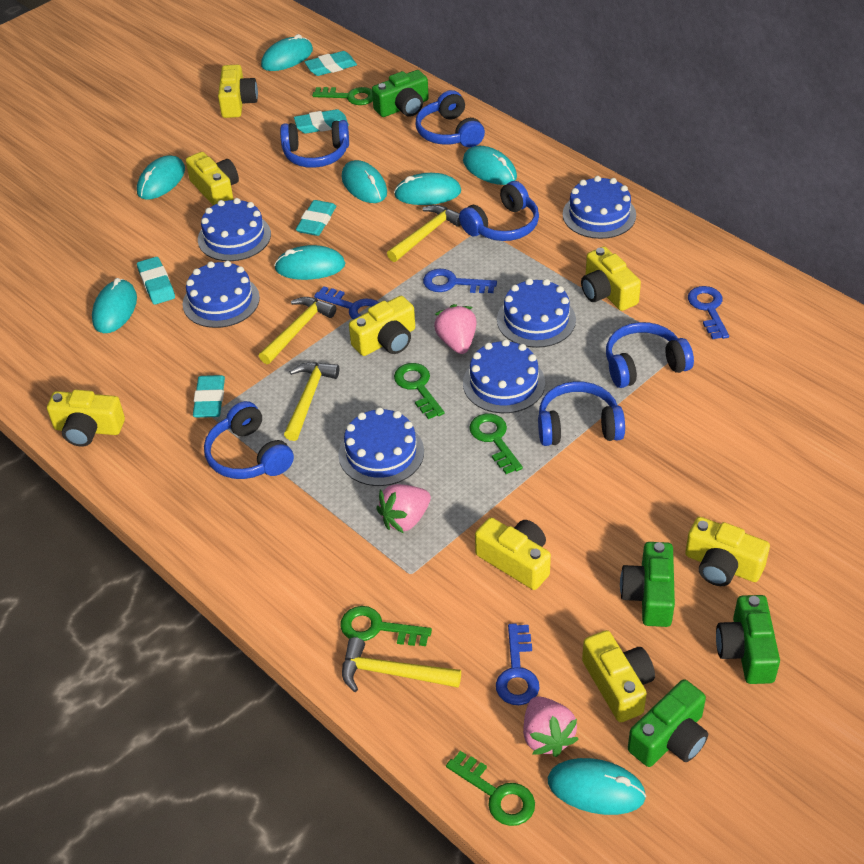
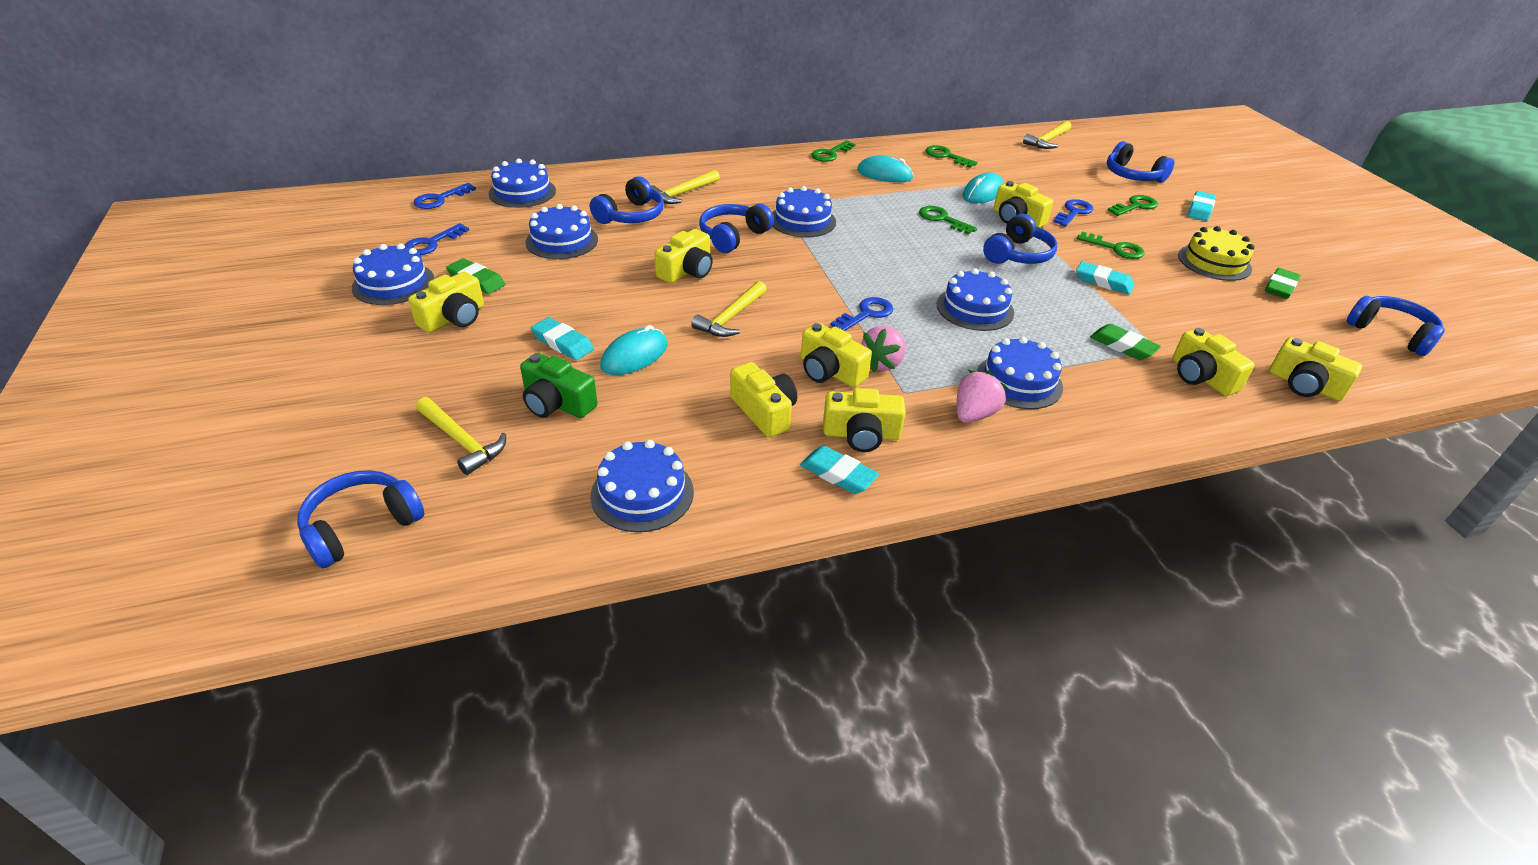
blue cake: [183,261,260,328] [198,198,271,261] [338,407,424,486] [463,339,545,413] [497,278,576,348] [563,176,636,239] = 6 -> [352,243,434,305] [489,158,556,208] [525,204,598,259] [590,440,694,532] [772,186,836,237] [937,268,1014,331] [977,337,1063,409] = 7
green camera: [372,70,429,117] [620,542,675,627] [628,679,708,767] [716,595,780,684] = 4 -> [520,353,597,418] = 1
green eraser: none = 0 -> [446,258,505,294] [1090,324,1161,360] [1265,268,1301,299] = 3
pink strawberry: [376,484,431,533] [434,304,477,354] [523,696,579,757] = 3 -> [861,325,906,372] [957,370,1008,423] = 2
turquoise eraser: [137,257,175,305] [193,375,225,418] [294,109,349,134] [296,200,336,236] [304,51,357,76] = 5 -> [531,317,594,360] [800,446,879,494] [1076,261,1134,295] [1188,191,1216,221] = 4
turquoise mouse: [92,278,137,333] [137,155,185,200] [261,34,313,71] [274,245,345,280] [342,160,387,203] [394,173,461,205] [463,146,517,185] [548,758,646,815] = 8 -> [600,325,668,375] [857,155,914,182] [963,172,1004,203] = 3
yellow cake: none = 0 -> [1178,226,1254,281] = 1

